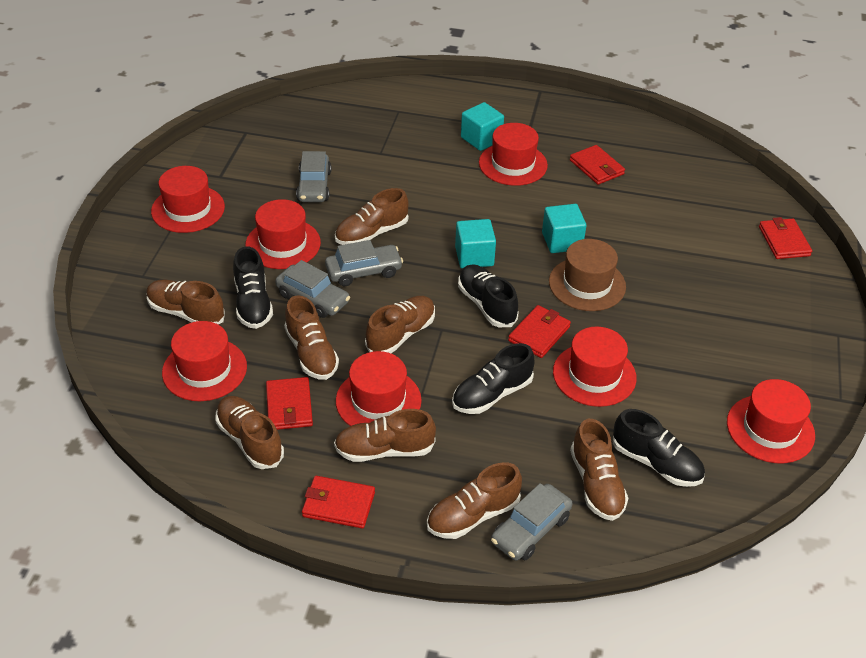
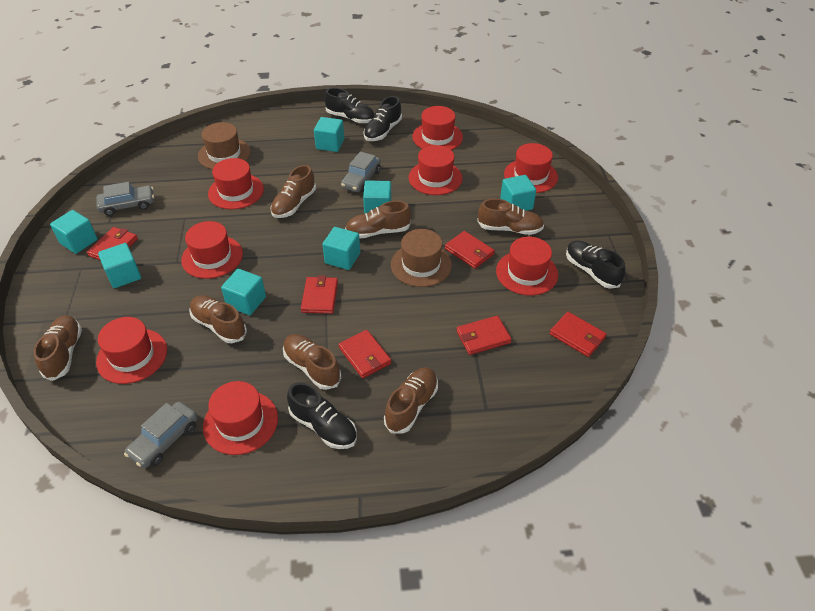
brown hat: [549,239,626,311] = 1 -> [198,122,251,170] [391,229,452,287] = 2
brown shoe: [146,280,225,324] [215,396,284,469] [284,295,339,380] [334,409,436,462] [335,188,409,245] [365,296,435,353] [427,462,522,539] [570,419,629,521] = 8 -> [33,315,82,381] [189,295,247,343] [270,165,316,218] [283,334,341,390] [345,201,411,238] [384,367,438,434] [477,198,544,235] = 7
grey car: [275,260,350,318] [296,151,331,202] [325,240,403,286] [491,483,572,561] = 4 -> [96,182,154,216] [124,401,198,468] [341,151,381,192] = 3
red hat: [151,166,225,233] [162,321,247,401] [245,199,321,269] [336,351,422,426] [479,123,548,186] [553,327,637,407] [727,379,815,463] = 7 -> [96,317,167,384] [181,221,243,279] [203,381,278,455] [208,158,264,209] [408,145,463,195] [412,106,463,150] [496,237,558,296] [504,143,558,193] = 8
red wallet: [266,377,313,430] [302,476,375,528] [508,305,571,358] [570,145,625,185] [759,217,812,259] = 5 -> [87,227,138,260] [301,275,338,314] [339,330,391,378] [445,231,495,269] [456,316,512,355] [550,312,607,357] = 6
turquoise cube: [455,219,496,268] [461,102,504,151] [542,204,586,253] = 3 -> [50,210,98,254] [98,243,141,288] [221,269,266,315] [314,117,344,152] [322,227,360,270] [363,181,392,214] [500,175,536,211] = 7

